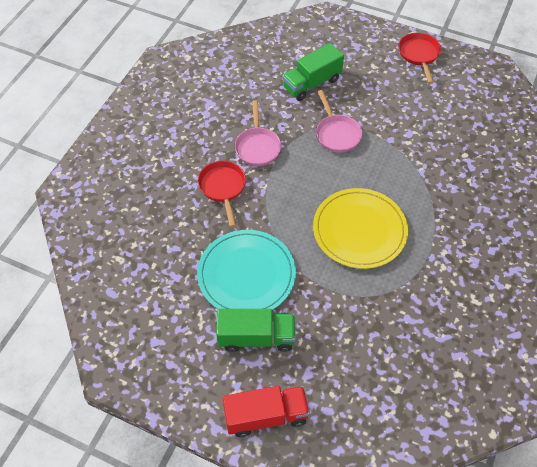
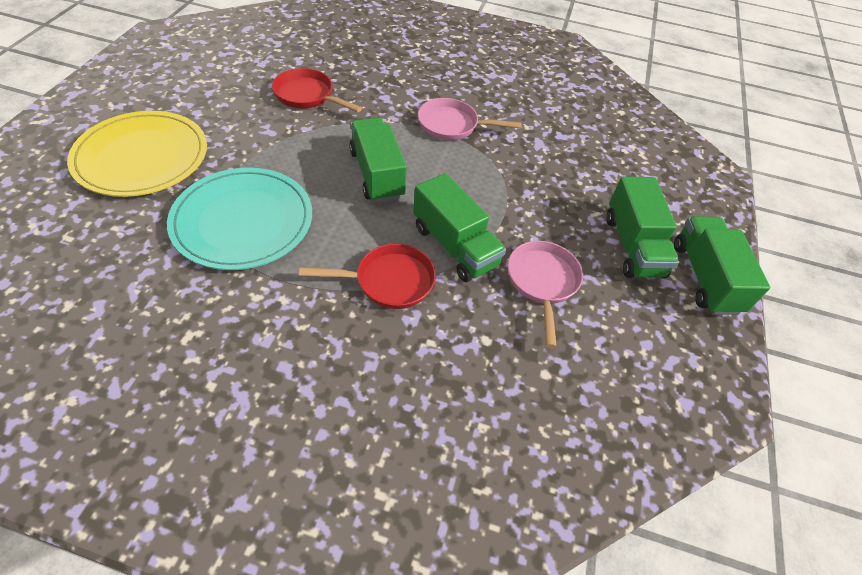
green truck: [216,309,296,352] [282,43,344,101] = 2 -> [349,117,407,203] [413,173,506,282] [606,176,679,278] [674,216,770,315] = 4
red truck: [223,386,310,437] = 1 -> none = 0

